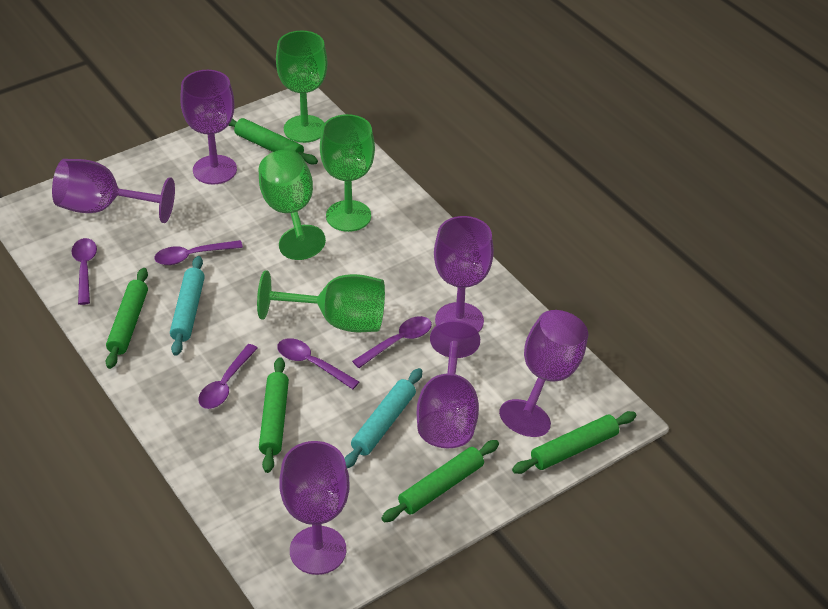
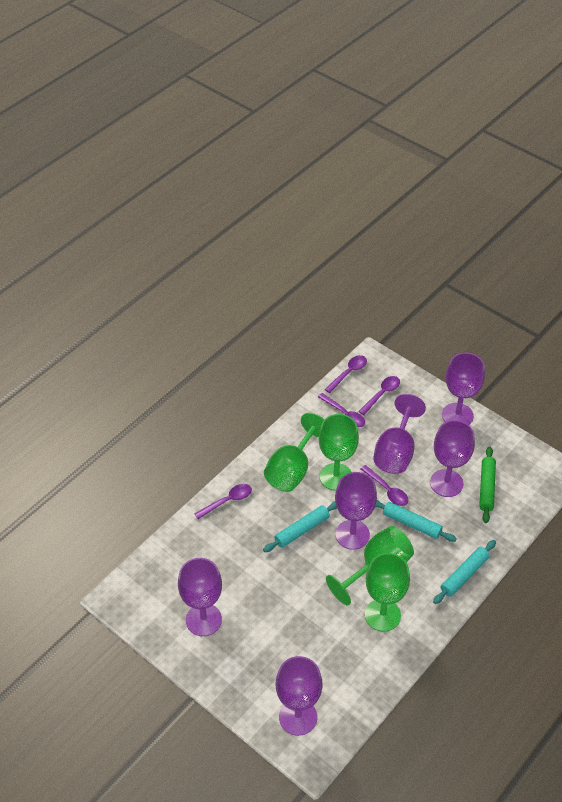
green rolling pin: [106,268,148,369] [228,118,318,164] [259,357,289,473] [381,440,499,522] [512,411,636,474] = 5 -> [479,446,496,523] = 1
turquoise rolling pin: [170,256,205,356] [344,368,422,468] = 2 -> [263,501,337,552] [375,500,457,542] [433,540,496,604] = 3

